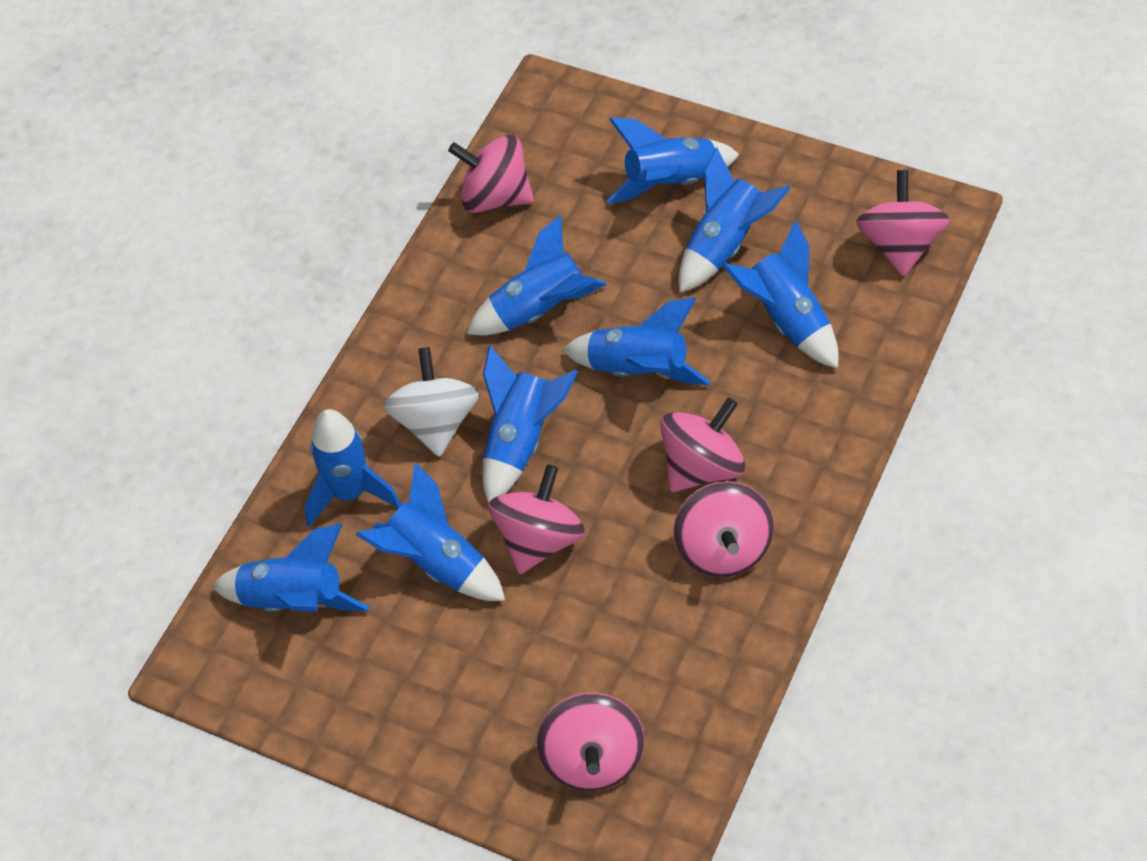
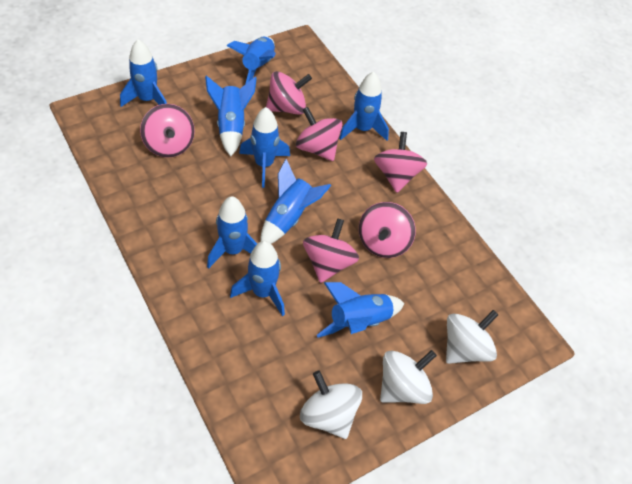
white spinning top: [383,347,480,457] = 1 -> [300,371,362,439] [380,350,437,404] [446,310,498,364] = 3

